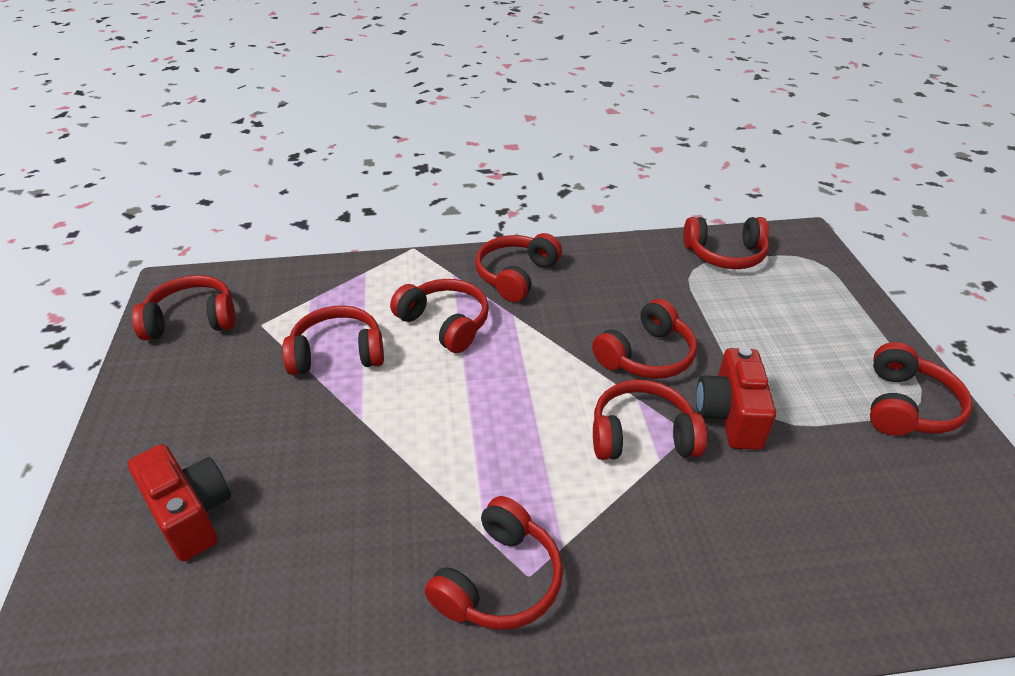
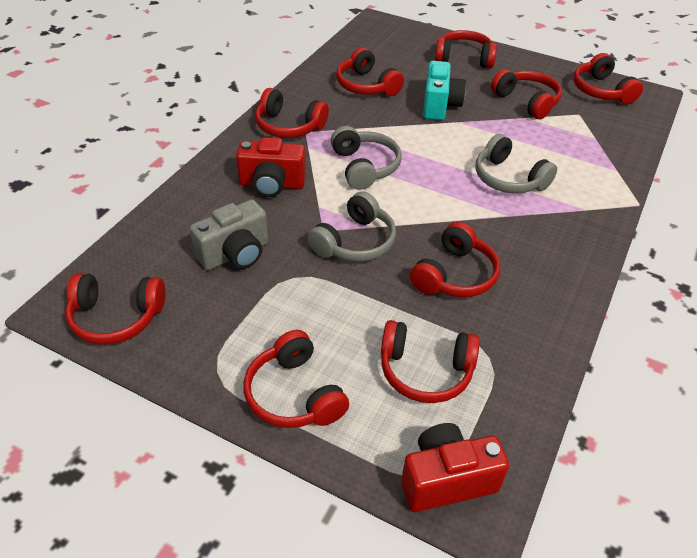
grey camera: none = 0 -> [190,200,268,270] = 1
grey headphones: none = 0 -> [307,191,396,262] [331,126,402,190] [475,134,557,193] = 3
turquoise camera: none = 0 -> [423,61,466,120] = 1

